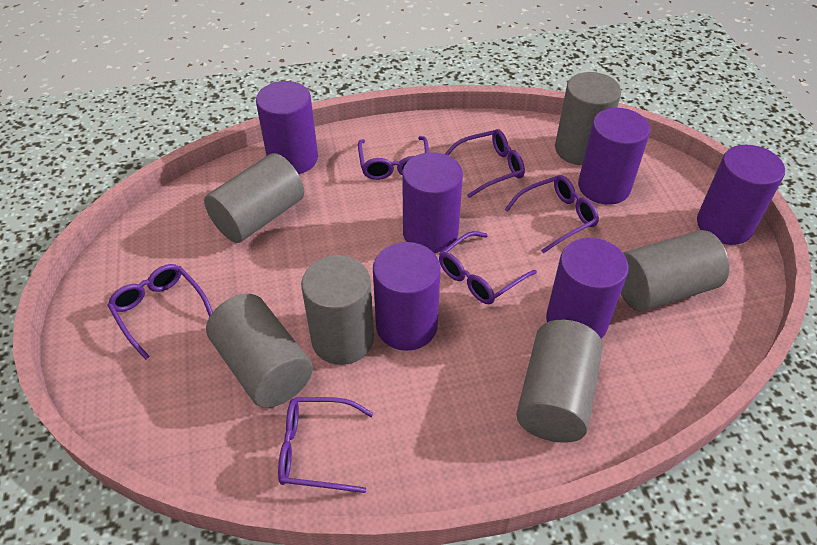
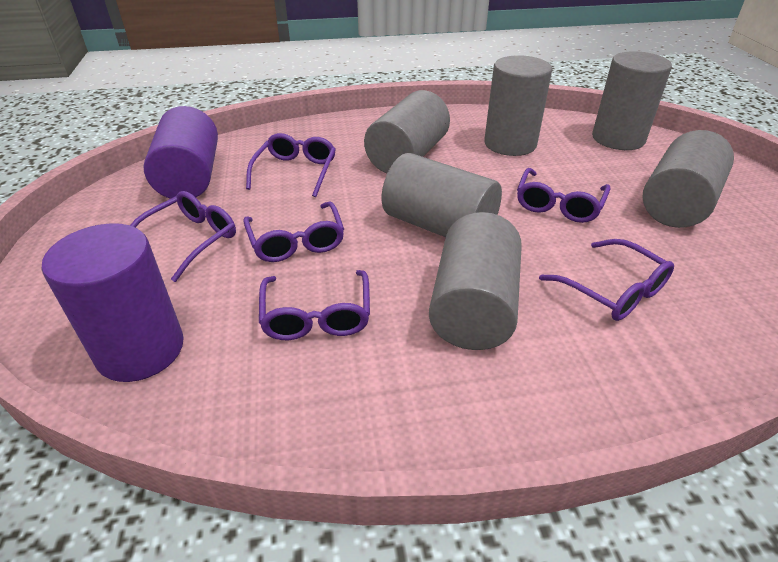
purple cylinder: [256,81,318,174] [373,242,441,351] [402,152,463,253] [546,238,629,339] [578,108,650,205] [697,145,785,245] = 6 -> [42,223,184,382] [144,106,218,199] = 2

